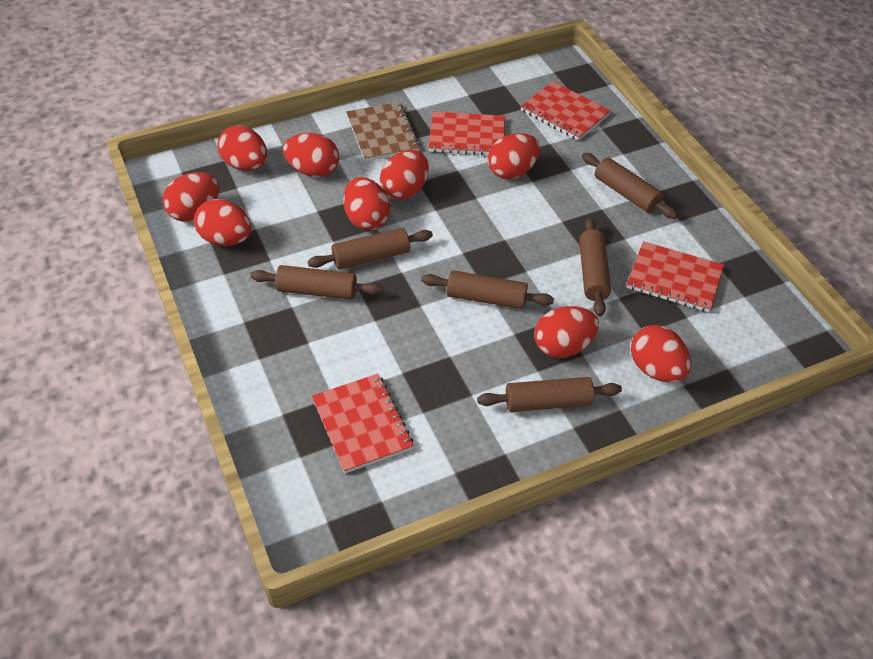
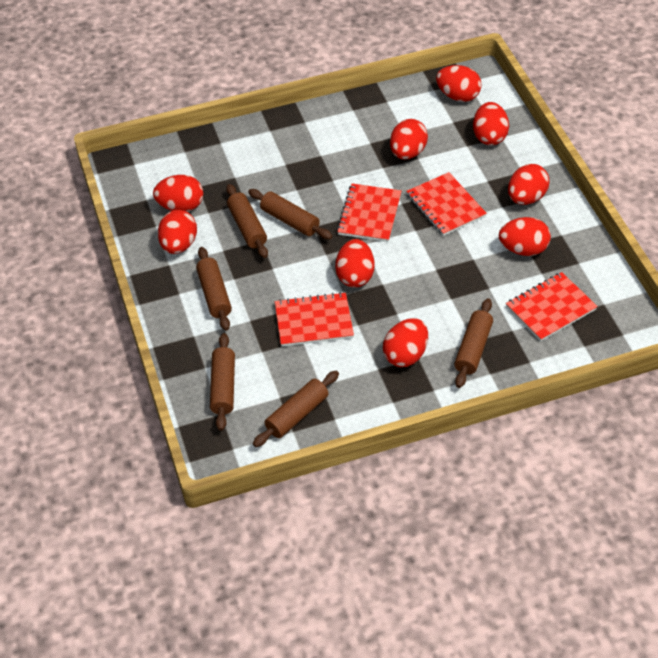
brown notebook: [346,102,420,162] = 1 -> none = 0

